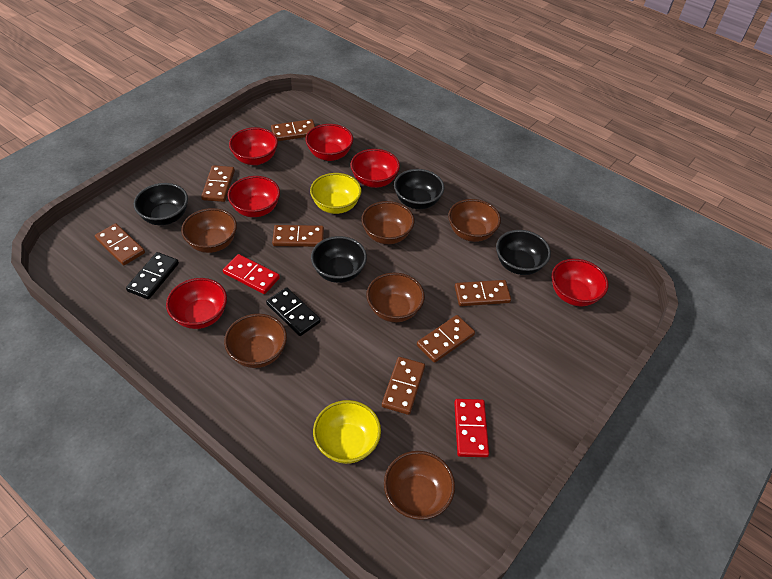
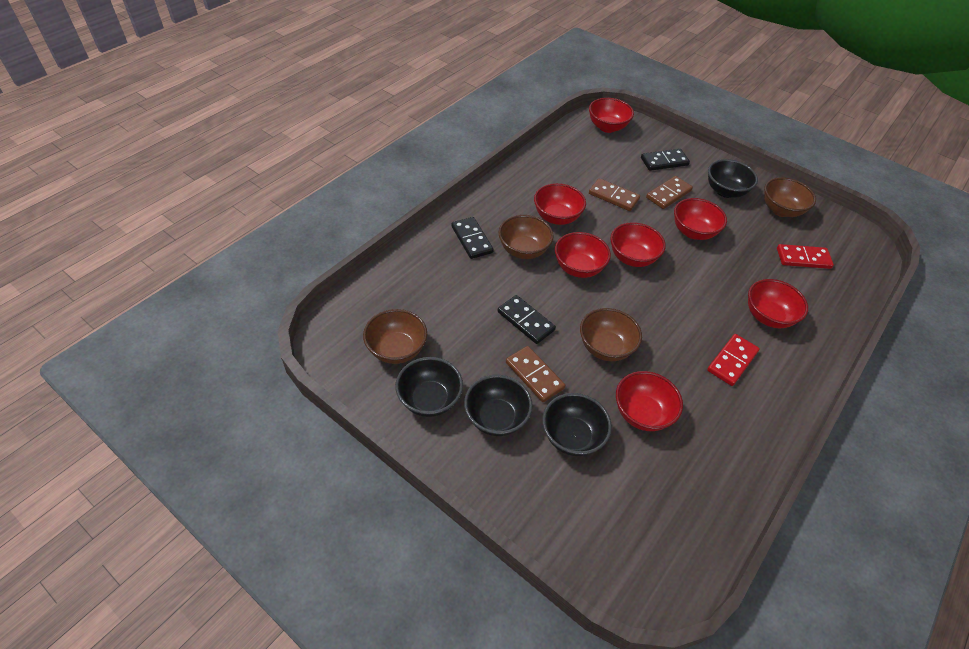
black domino: [126,252,179,299] [266,287,321,336] = 2 -> [451,217,494,259] [498,295,556,344] [641,149,690,171] = 3
brown bowl: [181,208,237,253] [224,314,287,368] [361,201,414,244] [366,273,425,322] [384,451,455,520] [448,199,501,242] = 6 -> [363,309,427,364] [499,215,554,259] [580,308,642,361] [764,177,816,217] = 4
brown domino: [95,223,145,265] [201,165,235,202] [271,119,315,141] [272,225,324,247] [382,357,425,415] [417,315,475,363] [455,280,511,306] = 7 -> [506,346,565,402] [589,178,640,211] [646,176,693,209] = 3
red bowl: [166,278,227,329] [228,176,280,217] [229,127,278,165] [305,124,353,161] [350,149,400,188] [552,259,608,306] = 6 -> [534,183,586,225] [555,232,611,278] [589,98,634,133] [610,222,666,267] [616,371,683,431] [674,198,727,240] [748,279,808,328] = 7
yellow bowl: [310,173,362,214] [313,400,381,464] = 2 -> none = 0

